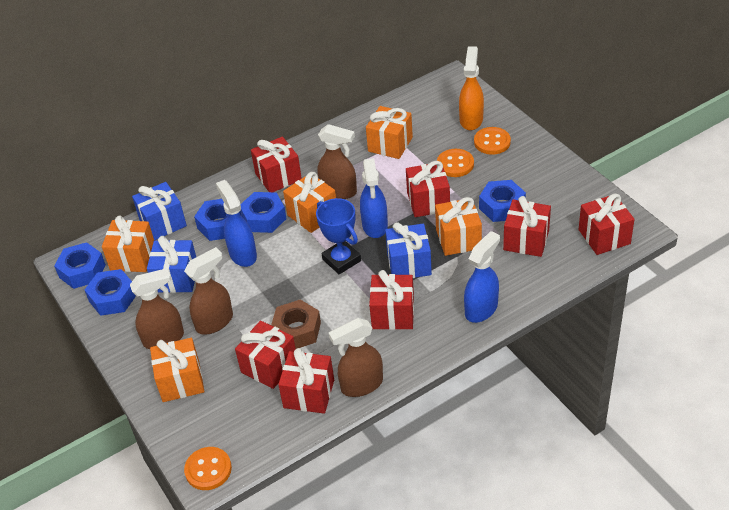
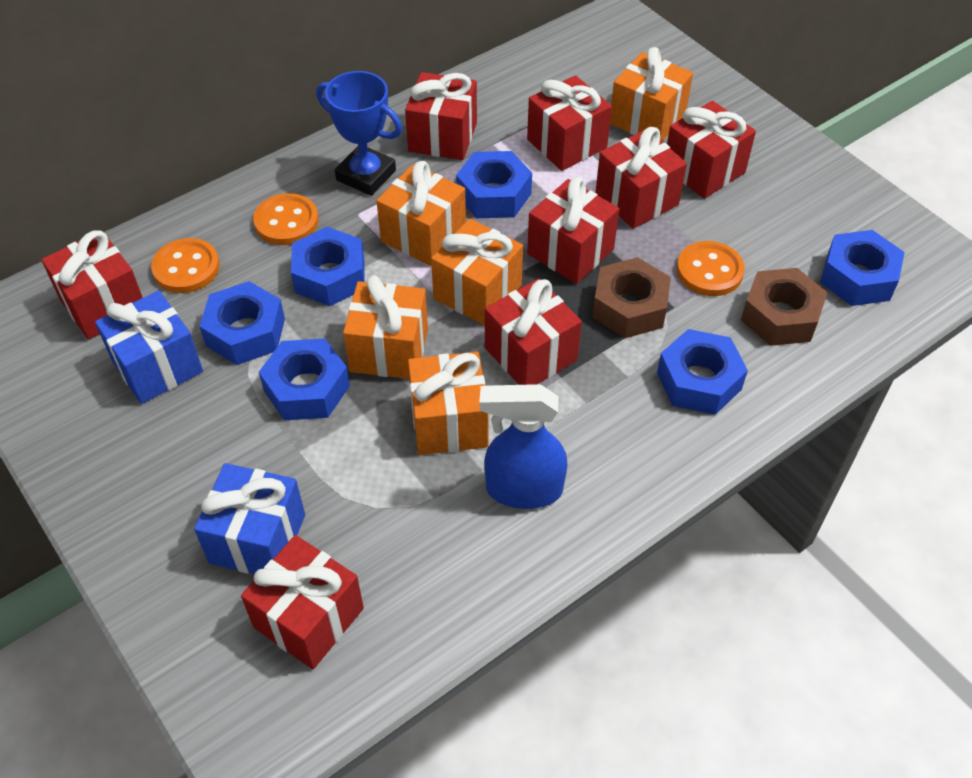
blue gift: [132,182,187,241] [147,236,196,293] [385,222,432,278] = 3 -> [95,290,203,404] [194,463,305,574] = 2
blue nut: [54,242,106,289] [85,269,136,316] [194,199,241,241] [240,192,287,233] [479,180,526,222] = 5 -> [199,281,285,365] [259,338,350,420] [291,227,365,306] [456,151,532,218] [657,329,748,415] [820,230,905,306] = 6
blue spray bottle: [216,180,257,267] [360,158,388,238] [464,231,500,323] = 3 -> [479,384,568,509] = 1
brown nut: [271,300,321,349] = 1 -> [592,257,671,338] [741,268,828,346] = 2
brown spray bottle: [130,268,184,349] [184,247,233,334] [317,124,357,199] [329,318,383,397] = 4 -> none = 0
orange spray bottle: [459,46,484,130] = 1 -> none = 0
red gift: [235,320,296,389] [251,137,302,192] [278,348,334,414] [369,270,414,330] [406,161,450,217] [503,196,551,257] [579,194,635,255] = 7 -> [41,230,143,339] [241,535,364,669] [405,72,477,160] [485,278,582,385] [527,75,612,171] [527,177,619,284] [595,127,687,229] [667,101,756,199] = 8

